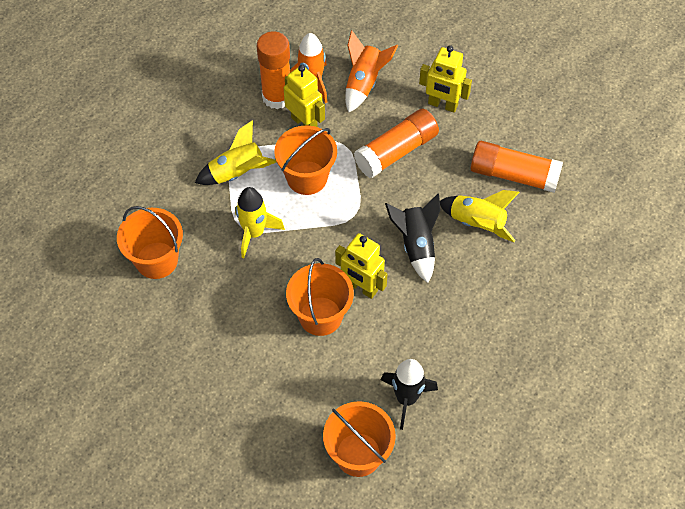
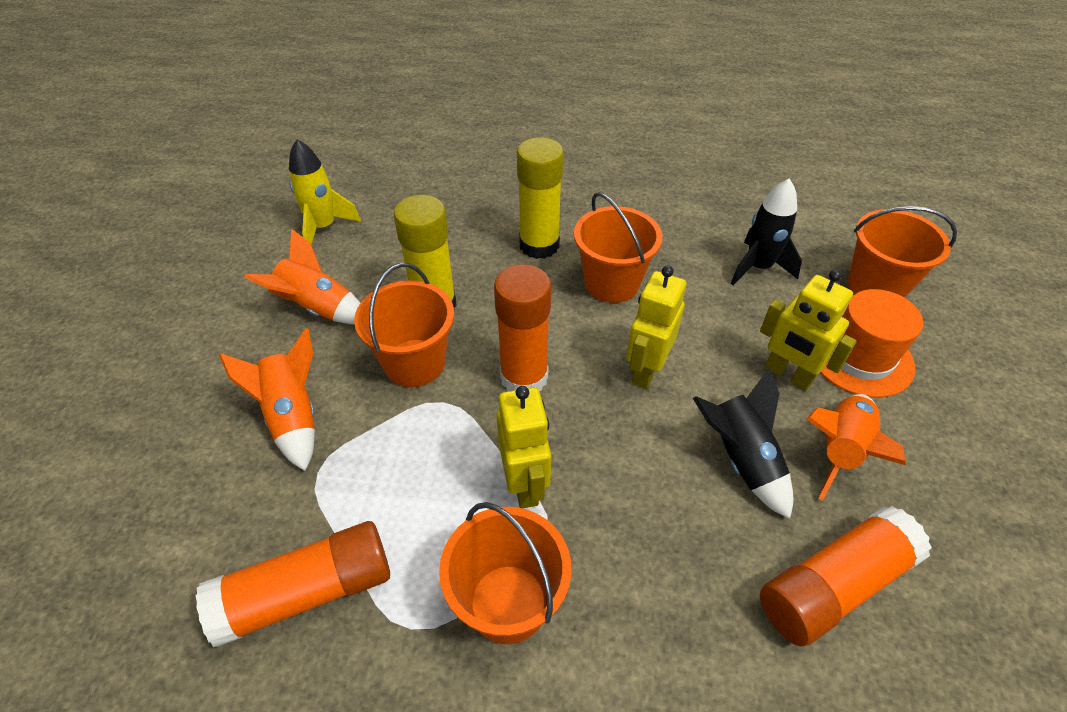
orange hat: none = 0 -> [820,289,923,398] = 1
orange rocket: [290,33,327,103] [345,31,398,113] = 2 -> [219,328,315,471] [245,228,360,325] [806,394,906,501] = 3
yellow glue stick: none = 0 -> [394,195,457,308] [517,137,564,259] = 2
yellow rocket: [195,120,276,185] [235,187,285,258] [440,190,519,242] = 3 -> [289,139,361,245] = 1

